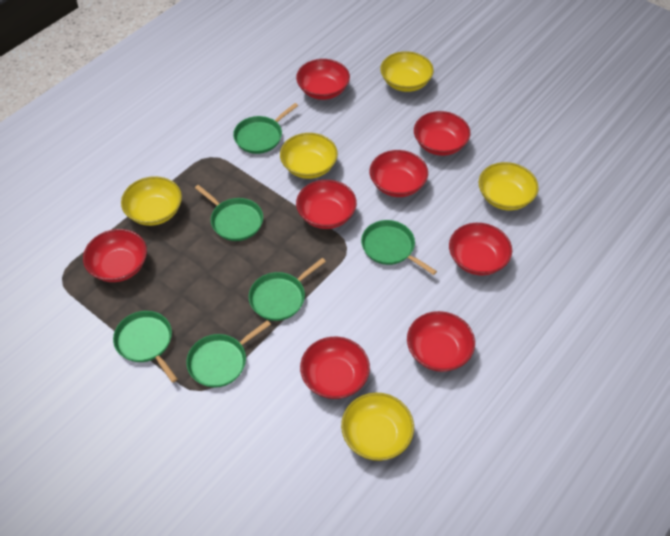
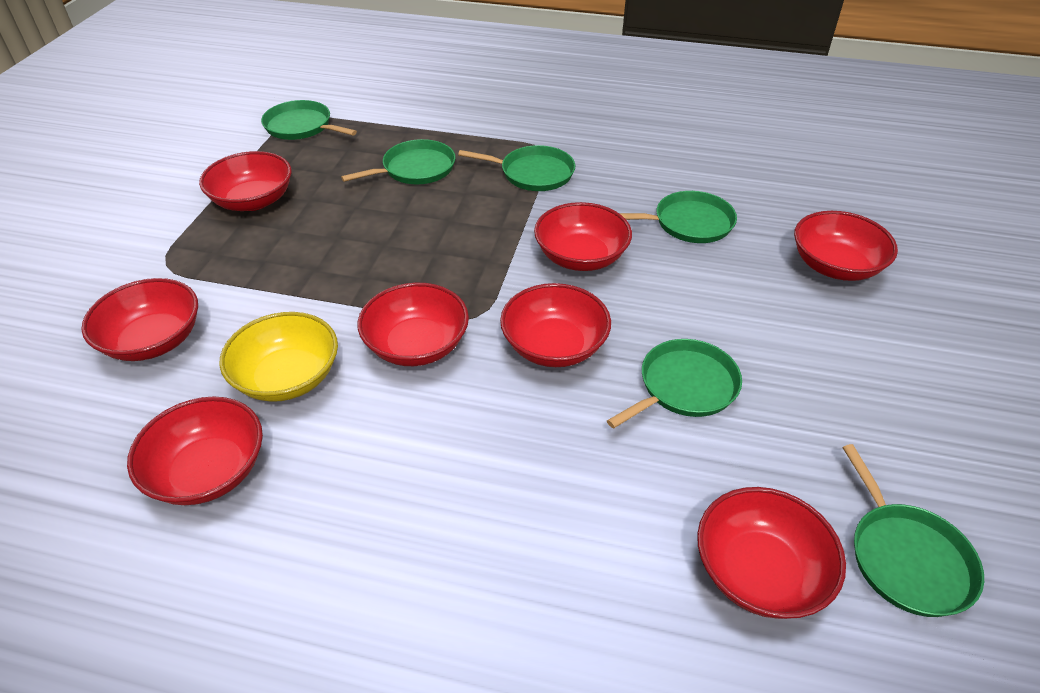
yellow bowl: [121,176,182,226] [280,133,338,179] [341,393,414,461] [380,51,434,92] [479,162,539,210] = 5 -> [219,312,338,402] = 1

